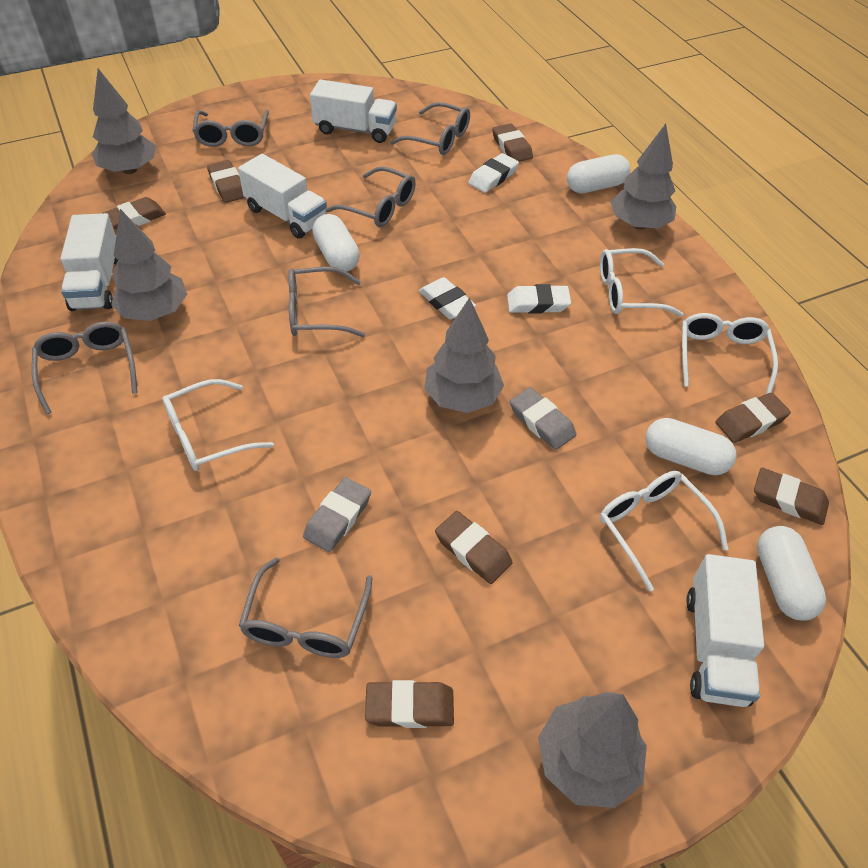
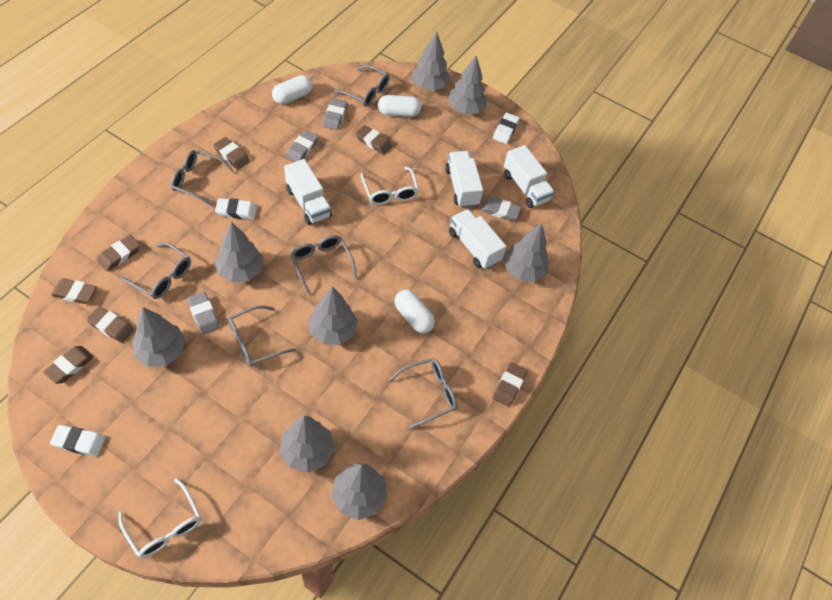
grey eraser: [303,477,371,552] [510,387,576,450] = 2 -> [187,292,220,335] [286,130,319,162] [323,98,347,130] [481,197,521,221] = 4
grey tree: [92,69,156,174] [111,209,187,321] [424,297,504,413] [538,692,647,808] [611,124,676,230] = 5 -> [132,307,186,367] [215,222,264,283] [279,416,335,473] [308,286,358,345] [331,463,387,520] [412,31,451,91] [448,56,487,114] [504,223,549,282] = 8
white capsule: [312,214,360,272] [567,154,630,193] [645,418,737,475] [757,526,826,621] = 4 -> [272,75,312,104] [378,95,421,117] [394,290,435,333] = 3
white glasses: [162,379,274,471] [600,248,684,317] [600,471,729,592] [682,313,778,394] = 4 -> [119,478,201,558] [361,167,419,205] = 2

